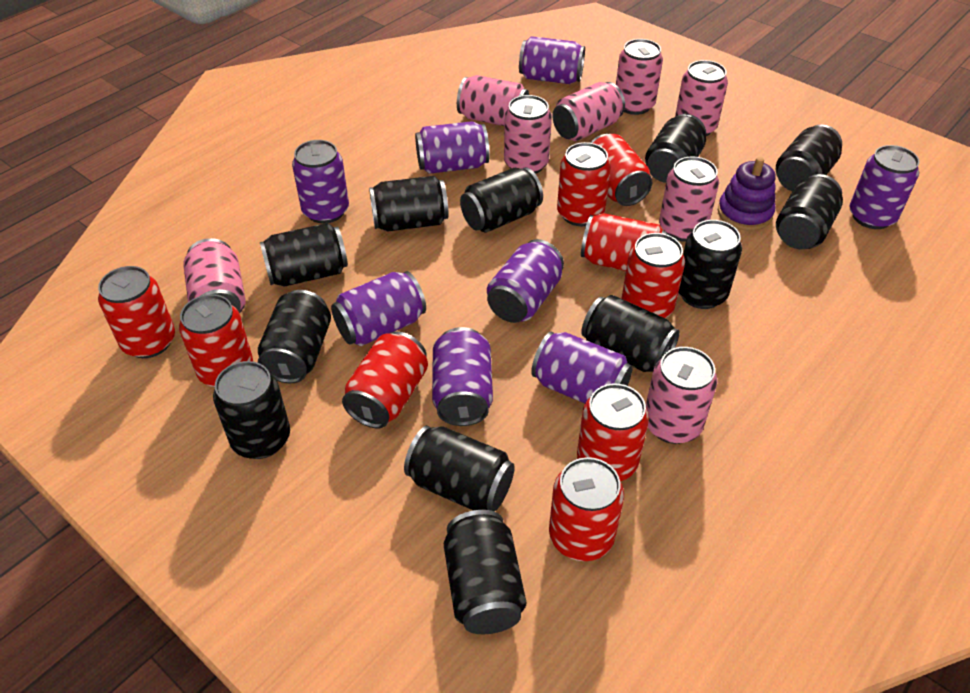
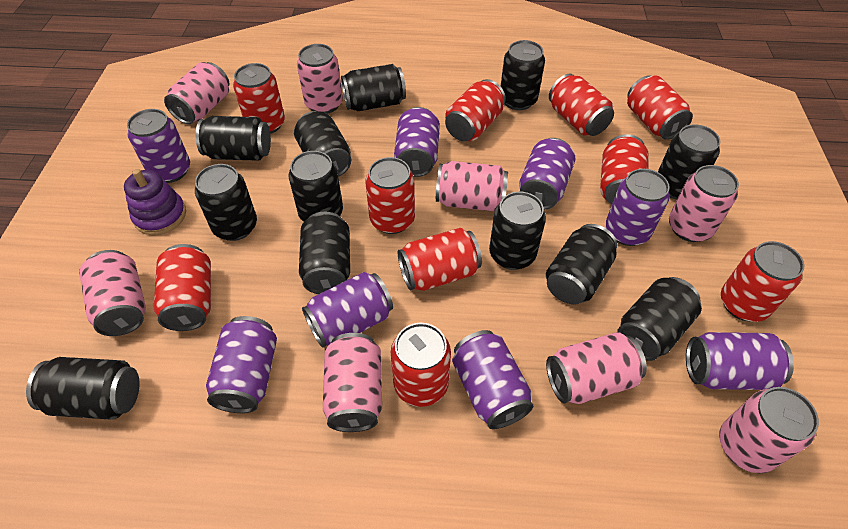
red can: [98,266,175,358] [179,294,253,387] [342,331,428,429] [549,457,624,561] [557,142,611,226] [577,384,649,481] [581,213,667,271] [590,134,652,206] [622,233,685,318] = 9 -> [154,244,211,331] [233,63,285,134] [365,157,415,234] [391,323,451,407] [398,228,482,291] [445,79,506,141] [549,74,614,136] [600,134,649,204] [627,75,693,140] [721,241,804,322] = 10

